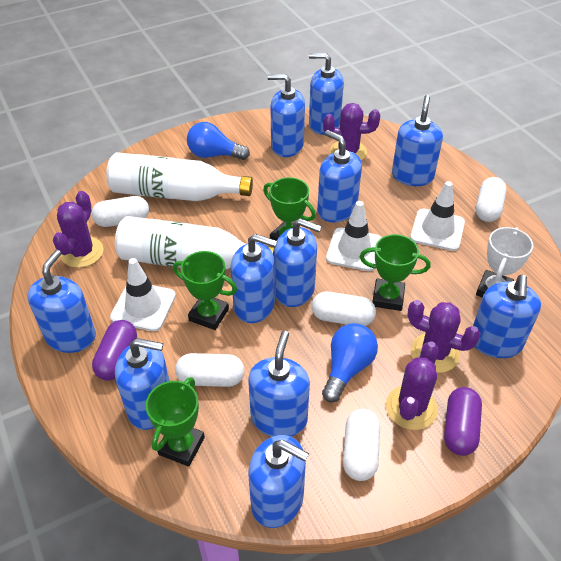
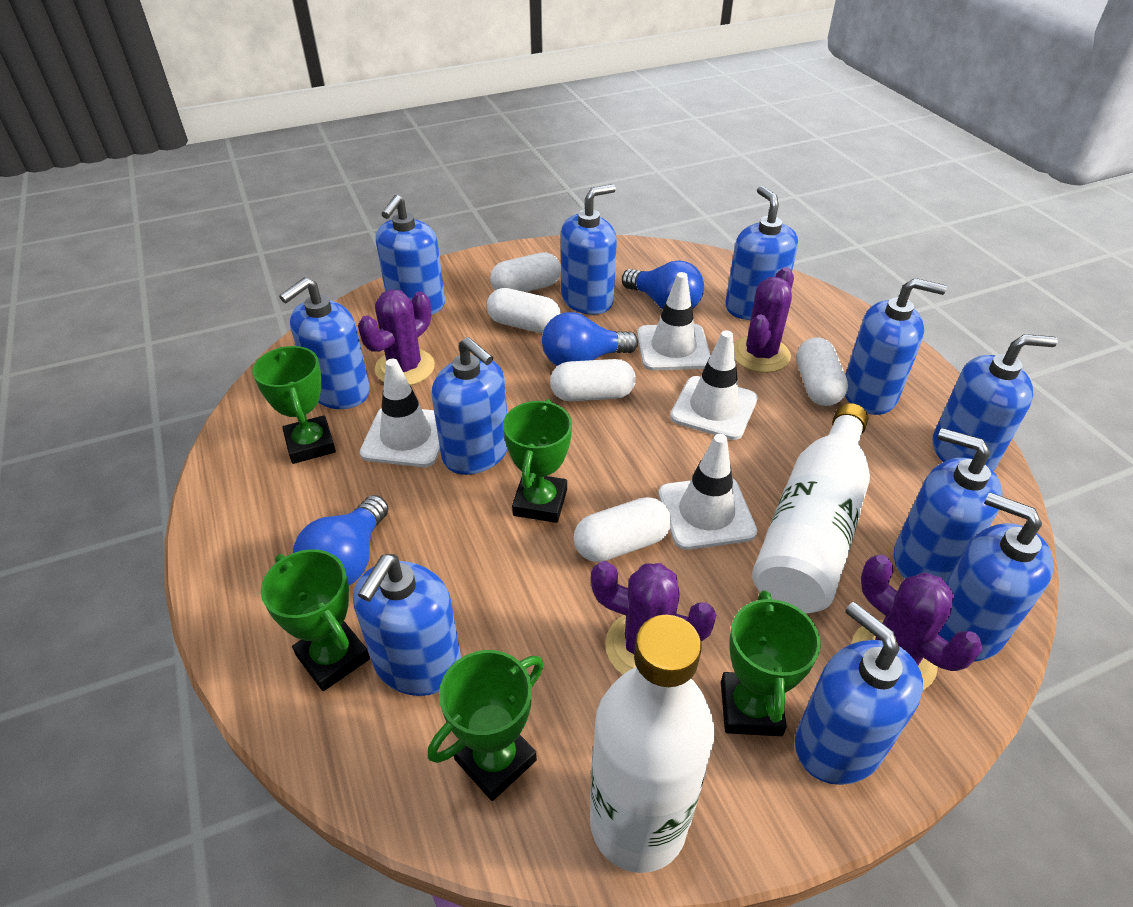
blue light bulb: [187,122,250,160] [322,323,378,403] = 2 -> [293,495,388,585] [542,312,638,366] [622,260,704,309] = 3
green trophy: [146,377,205,467] [173,251,237,330] [263,177,316,240] [360,234,430,311] = 4 -> [252,346,336,464] [261,549,370,691] [428,650,544,801] [503,399,572,523] [721,590,821,736] = 5
purple capsule: [92,320,137,381] [444,387,482,456] = 2 -> none = 0
white traffic cone: [110,258,176,331] [326,201,382,271] [410,181,465,251] = 3 -> [360,359,440,467] [637,272,711,371] [658,434,757,550] [670,330,758,440] = 4
white trophy: [476,227,533,298] = 1 -> none = 0

